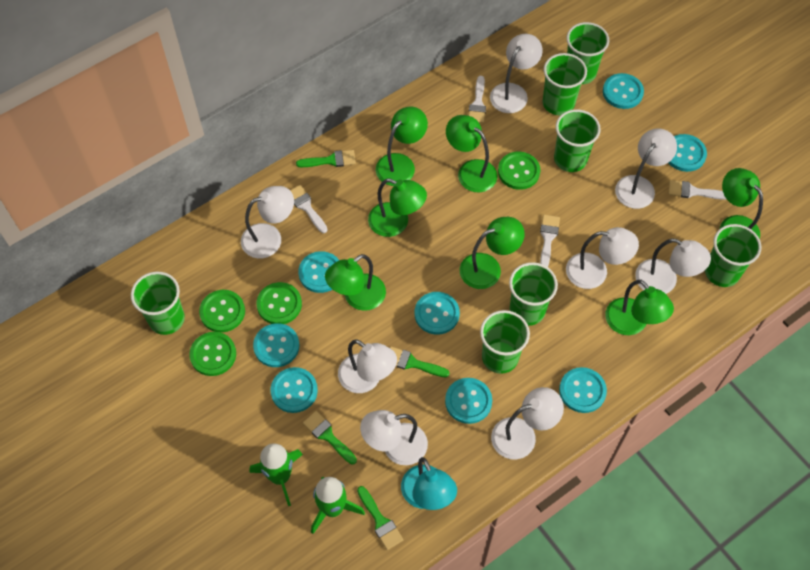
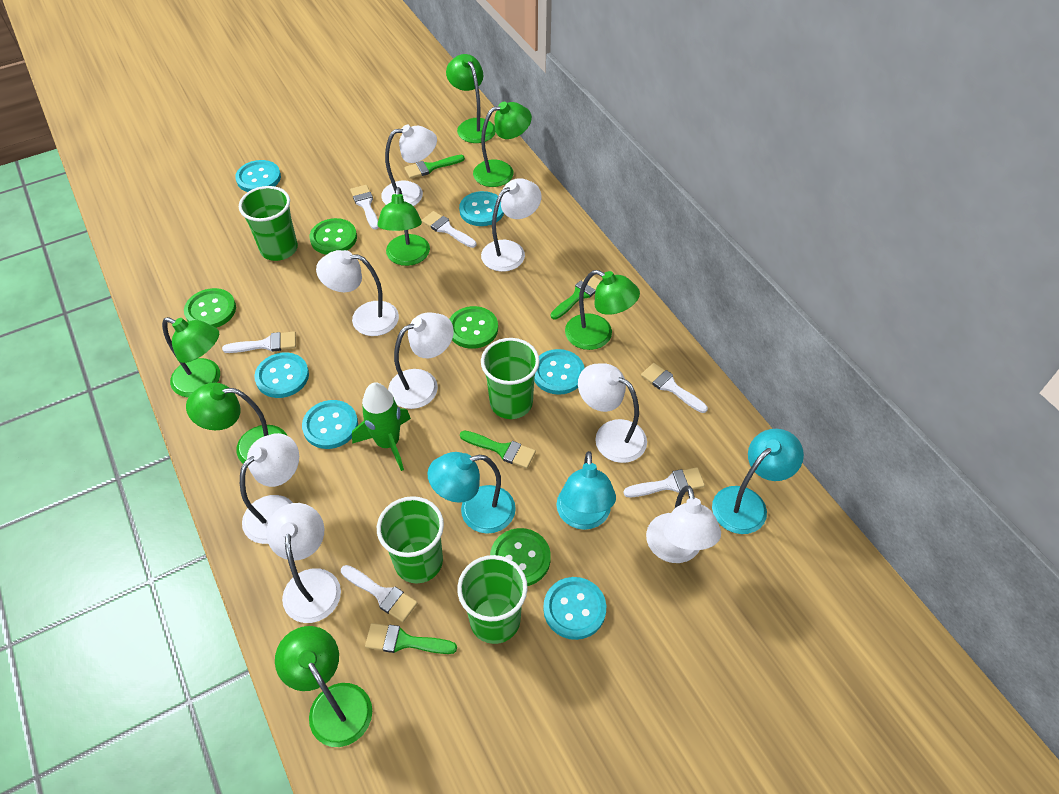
green cup: [131,271,185,335] [480,310,530,374] [509,262,558,326] [543,53,587,115] [554,110,601,172] [566,22,609,84] [705,224,761,287] = 7 -> [239,186,298,261] [377,496,444,583] [457,555,528,644] [481,338,540,419] = 4
green rocket: [250,443,303,506] [311,477,365,534] = 2 -> [352,382,411,471] = 1
turquoise button: [253,323,300,367] [270,367,318,413] [298,251,339,293] [415,292,460,335] [445,378,492,424] [559,367,607,413] [603,73,644,109] [669,134,707,172] = 8 -> [235,160,281,192] [254,352,309,398] [302,400,358,449] [459,191,504,226] [534,349,585,395] [543,577,606,640] = 6
turquoise lamp: [401,457,457,510] = 1 -> [427,452,516,534] [556,451,616,530] [712,429,804,534] = 3
white brush: [290,185,328,233] [468,76,486,123] [540,215,560,267] [668,180,726,200] = 4 -> [222,331,296,353] [341,565,418,622] [350,185,379,229] [422,211,476,248] [623,467,705,497] [641,363,708,413] = 6

